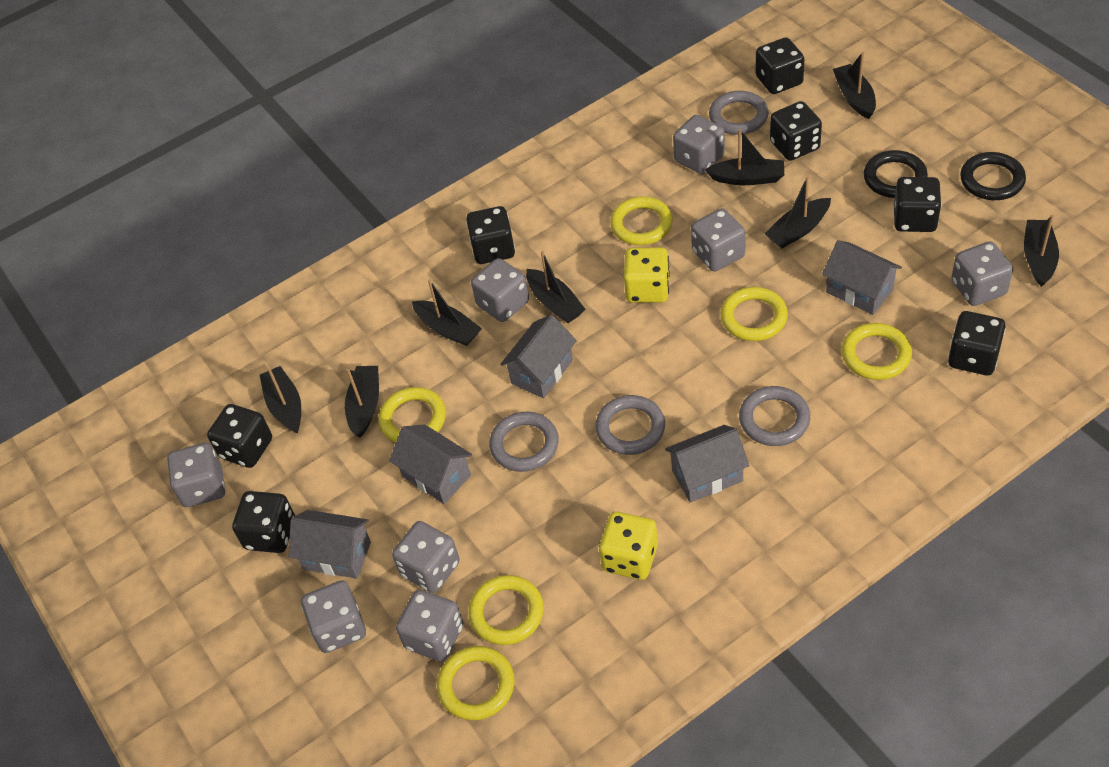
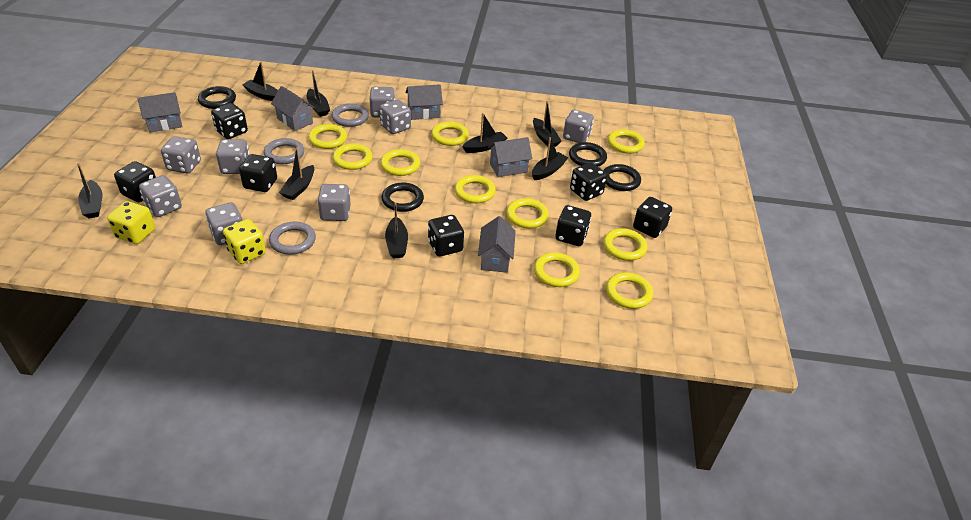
black ring: [864,150,928,198] [960,152,1026,200] = 2 -> [198,86,236,109] [382,183,424,212] [569,142,607,166] [603,164,641,191] = 4
grey ring: [489,412,559,472] [595,395,665,455] [709,91,769,135] [739,386,810,446] = 4 -> [264,138,304,164] [269,222,316,255] [331,103,369,127] = 3
yellow ring: [379,387,446,443] [437,646,514,720] [468,575,544,645] [610,196,673,245] [720,287,788,341] [842,323,912,380] = 6 -> [308,124,347,149] [332,143,373,170] [380,149,420,176] [431,122,469,146] [454,175,496,203] [506,198,549,229] [534,252,580,287] [603,228,648,261] [606,273,653,309] [608,129,645,154] = 10

